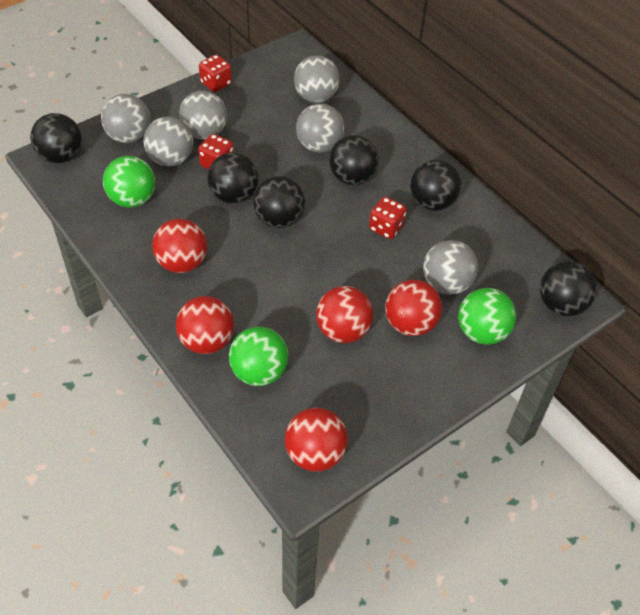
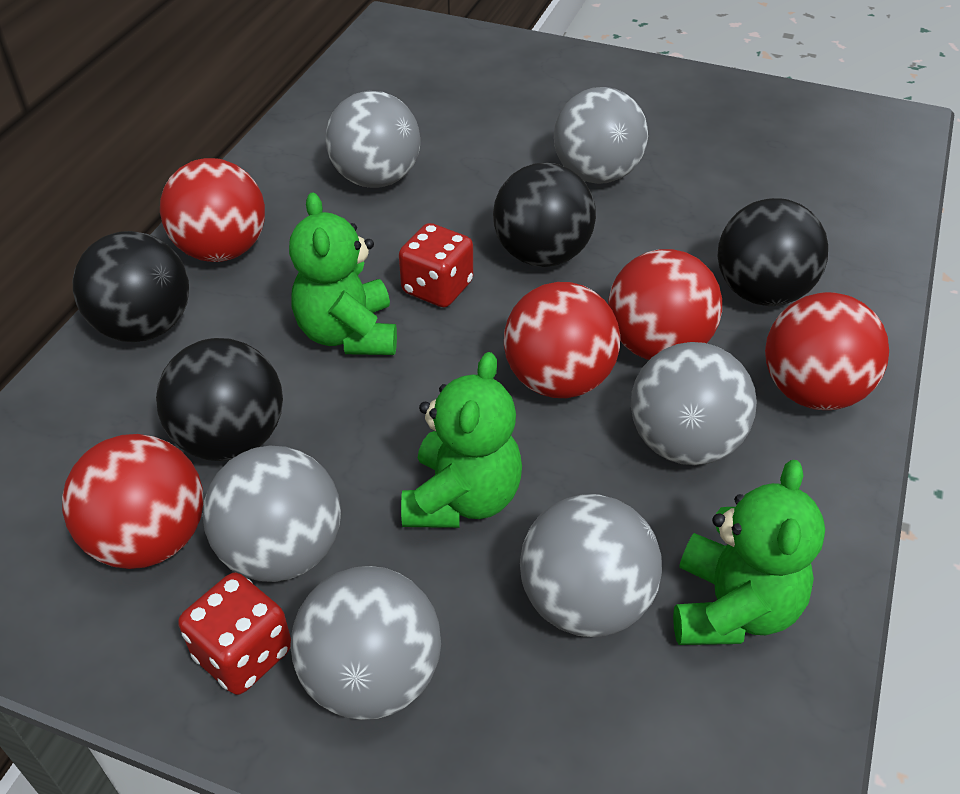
black ball: [30,113,82,163] [207,152,258,204] [253,176,305,228] [329,135,379,185] [410,160,461,211] [540,261,597,316] = 6 -> [73,231,189,342] [156,338,283,461] [493,163,596,267] [718,198,828,306] = 4
green ball: [103,156,155,208] [229,327,288,386] [458,288,516,345] = 3 -> none = 0
green teddy bear: none = 0 -> [289,192,397,355] [401,352,522,528] [673,460,825,645] = 3
red dice: [198,134,234,170] [199,55,232,92] [369,197,407,239] = 3 -> [178,573,291,695] [399,223,473,307] = 2

